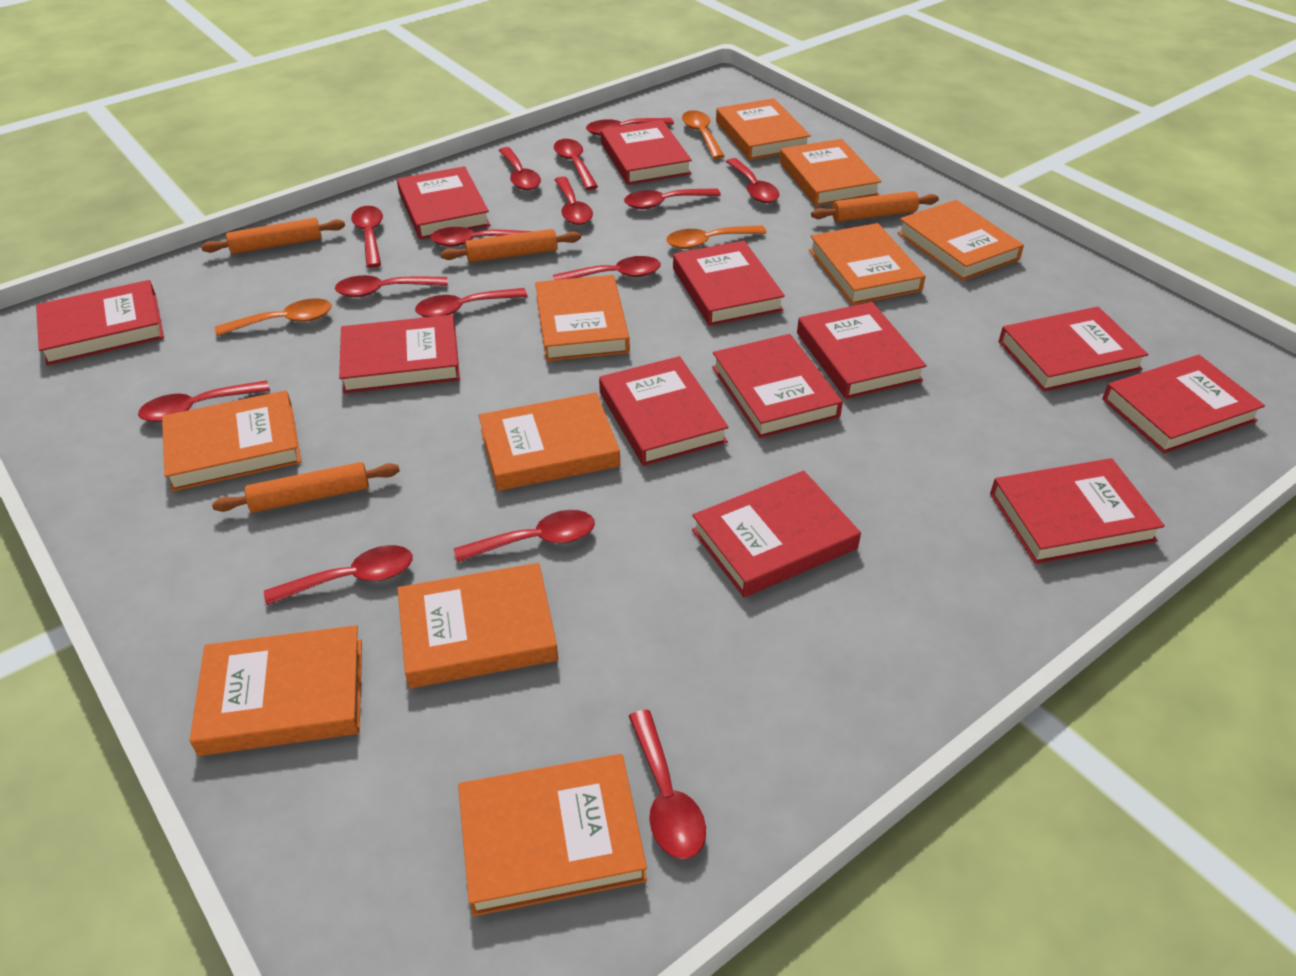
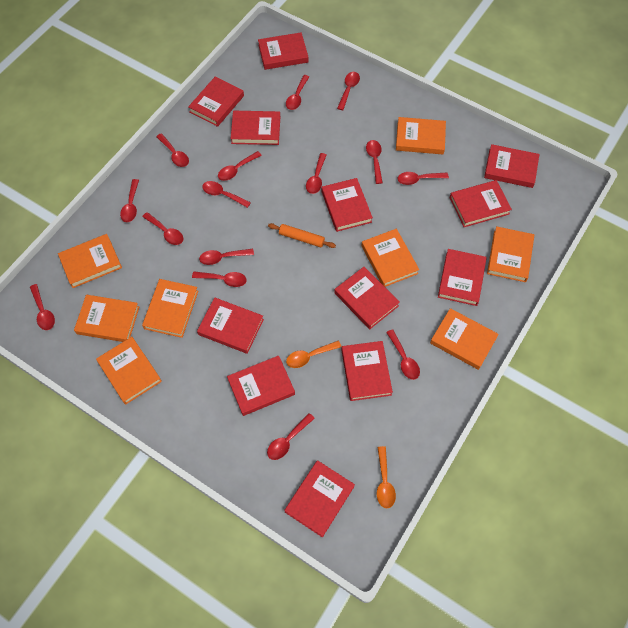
orange book: [162,390,301,492] [189,625,362,756] [397,563,558,688] [458,754,647,916] [479,393,620,491] [535,275,630,361] [716,98,811,160] [780,139,882,206] [809,223,925,305] [897,200,1024,281] = 10 -> [58,234,122,288] [74,295,139,342] [96,337,162,405] [142,279,198,338] [361,229,419,287] [396,117,446,154] [430,308,499,370] [487,226,534,282] = 8
orange rolling pin: [201,218,345,254] [212,462,400,513] [440,229,581,263] [811,191,939,222] = 4 -> [268,223,336,248] = 1
orange spoon: [215,298,332,336] [666,225,767,249] [682,110,724,159] = 3 -> [286,341,341,368] [377,446,396,508] = 2

